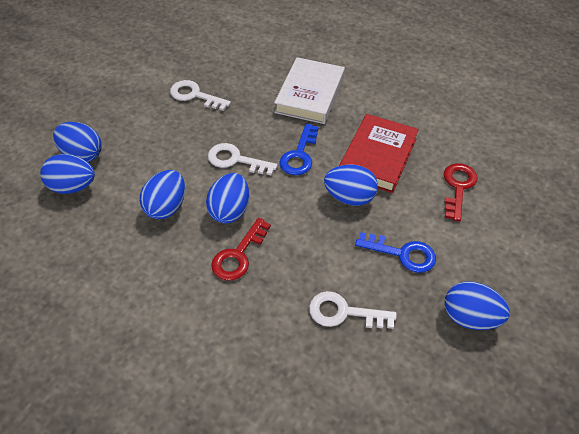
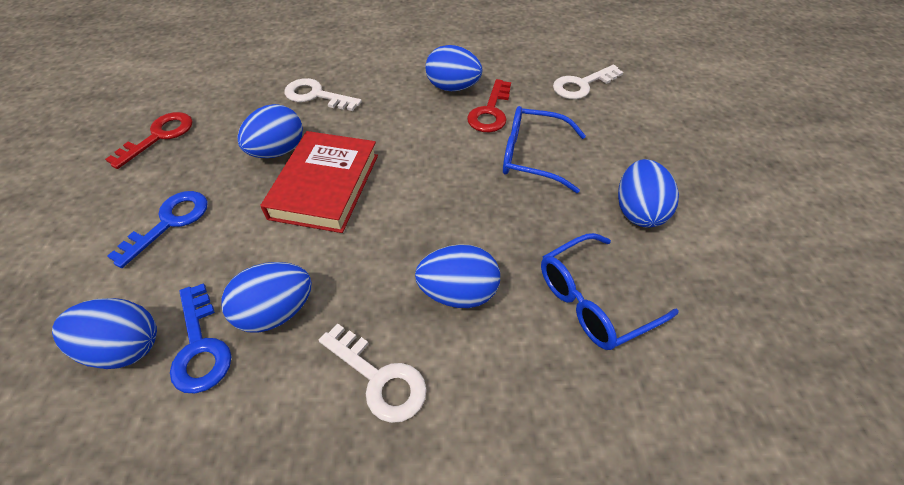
blue glasses: none = 0 -> [503,106,586,193] [541,233,679,350] = 2
white book: [274,57,345,124] = 1 -> none = 0

